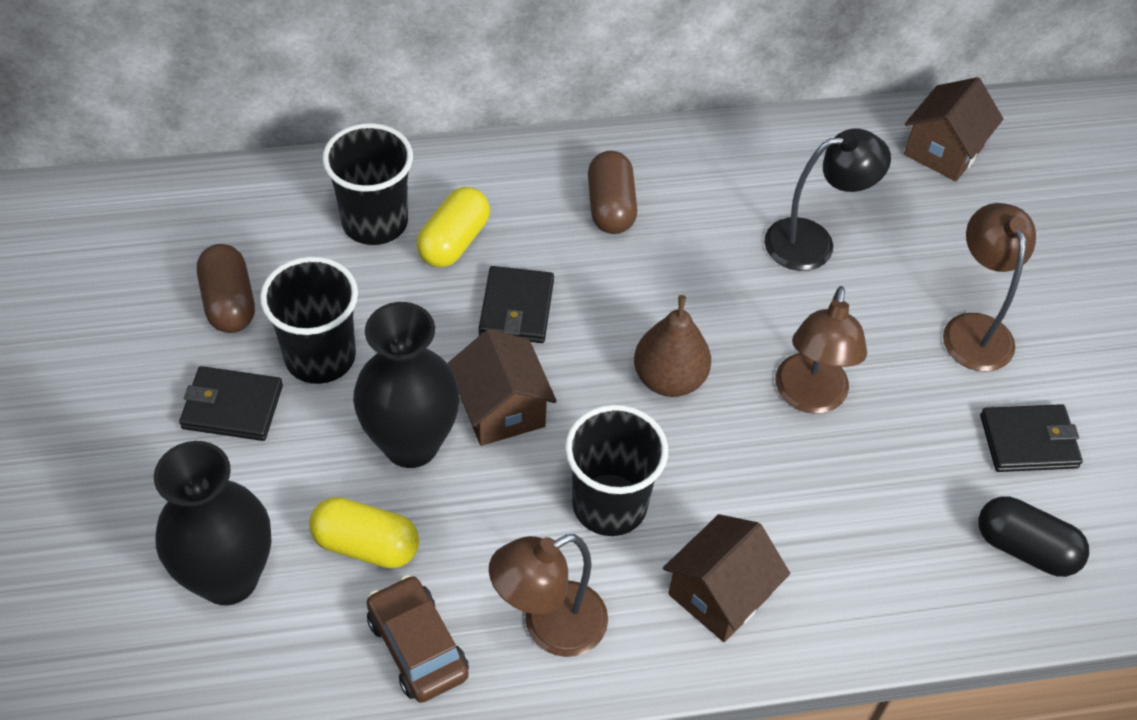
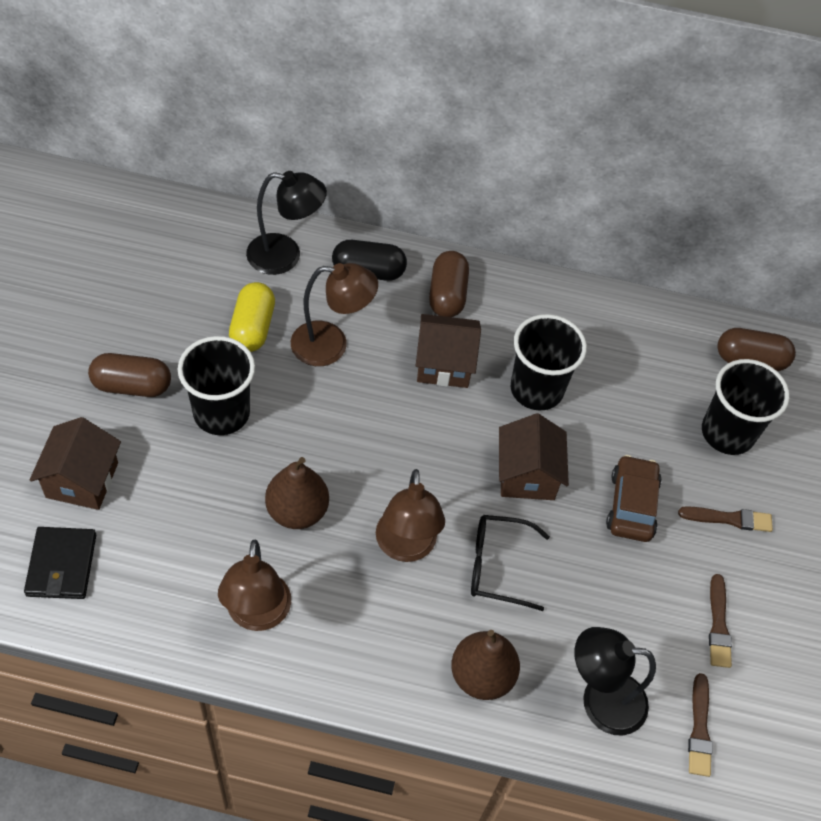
black glasses: none = 0 -> [471,515,550,611] = 1
black lamp: [764,129,891,271] = 1 -> [246,171,327,275] [574,627,656,735] = 2
black vase: [154,441,272,605] [353,302,460,468] = 2 -> none = 0
black wallet: [179,366,283,441] [478,266,554,343] [980,404,1083,472] = 3 -> [24,527,96,599] = 1
brown brush: none = 0 -> [678,506,773,532] [688,673,712,777] [709,574,732,668] = 3
brown capsule: [197,244,255,333] [588,151,637,234] = 2 -> [88,353,171,397] [429,251,469,317] [717,328,796,371] = 3
brown pear: [634,295,711,397] = 1 -> [265,457,329,529] [451,630,520,700] = 2
yellow capsule: [309,497,419,568] [416,187,490,267] = 2 -> [229,282,275,352] = 1

